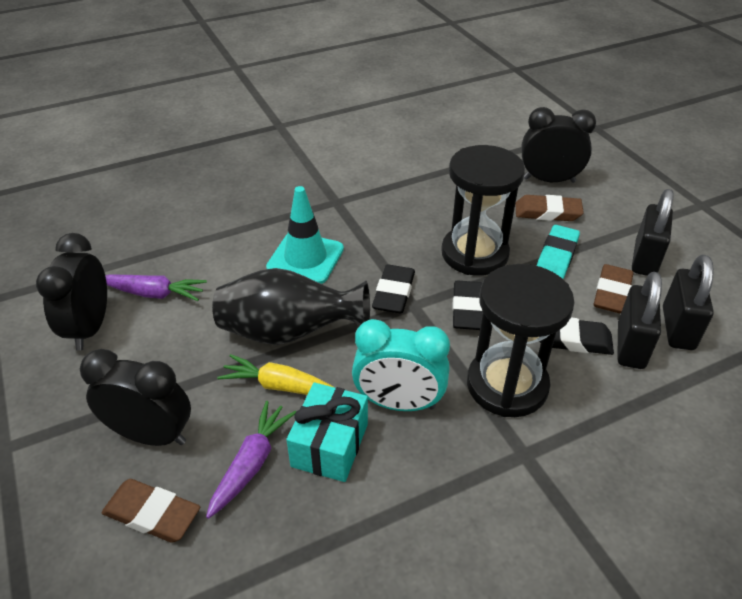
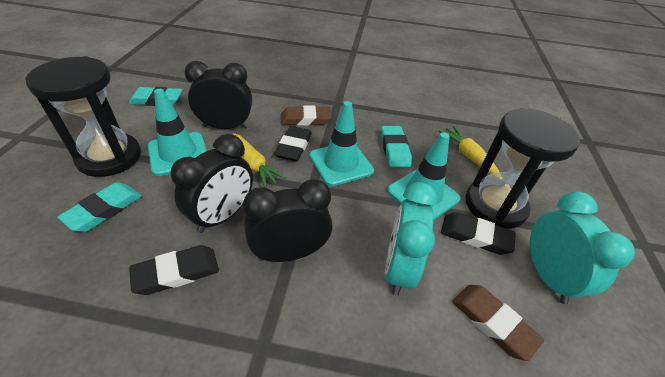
black padlock: [617,272,662,369] [632,189,673,276] [663,255,714,350] = 3 -> none = 0
black vase: [212,268,370,345] = 1 -> none = 0
brown eraser: [101,479,200,543] [515,195,584,221] [593,264,633,314] = 3 -> [281,105,332,126] [452,285,544,361] = 2
purple carrot: [105,275,207,301] [206,401,296,519] = 2 -> none = 0
turquoise clock: [352,319,450,411] = 1 -> [385,182,437,295] [530,191,635,304] = 2
turquoise eraser: [537,225,580,279] = 1 -> [57,182,142,232] [129,87,183,106] [381,126,412,167] = 3
turquoise gift: [286,382,368,482] = 1 -> none = 0
turquoise traffic cone: [266,186,344,284] = 1 -> [148,89,207,176] [309,101,374,186] [387,132,460,220] = 3
yellow carrot: [217,354,333,395] = 1 -> [232,133,287,188] [438,126,499,174] = 2

